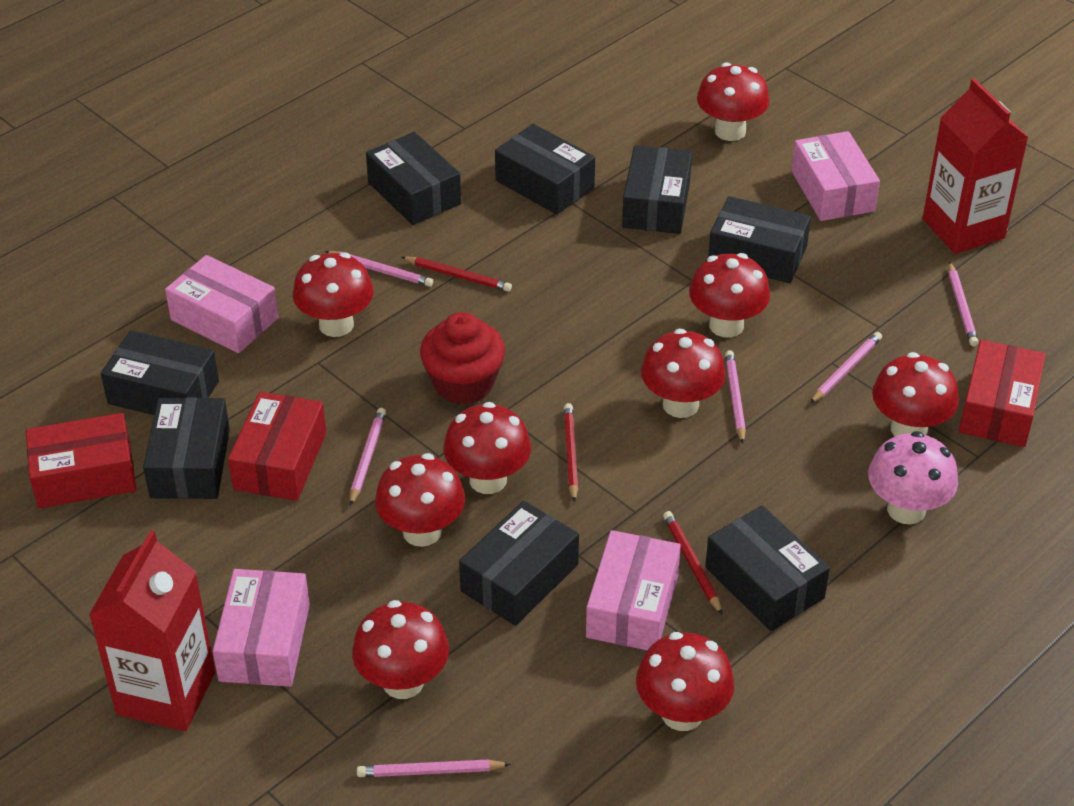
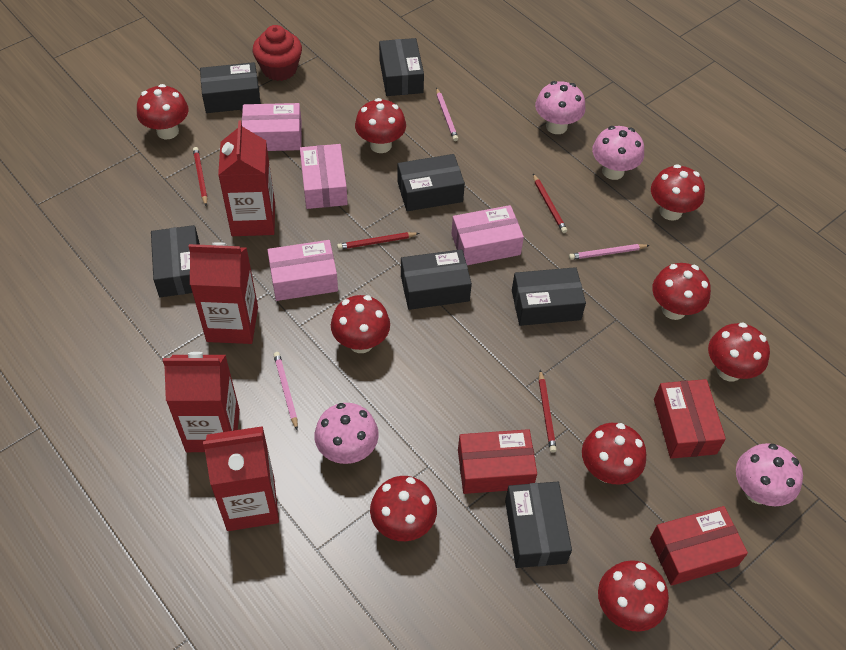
black box: [101,330,219,415] [143,397,230,499] [366,132,461,225] [459,501,579,626] [495,124,595,215] [622,145,692,234] [705,506,830,631] [708,196,811,283] = 8 -> [151,225,200,297] [200,62,261,113] [379,38,424,96] [397,154,465,211] [401,249,472,310] [505,482,572,568] [512,267,586,326] = 7
pink mushroom: [868,431,958,524] = 1 -> [315,403,379,464] [535,81,585,134] [592,126,644,180] [736,443,803,507] = 4
pink pencil: [325,251,433,287] [350,408,386,506] [357,759,511,777] [725,350,746,444] [810,332,882,404] [948,262,979,346] = 6 -> [274,352,298,430] [436,88,458,141] [569,244,650,260] = 3
red carton: [89,530,215,731] [922,78,1028,254] = 2 -> [163,352,240,452] [188,242,258,344] [203,426,279,531] [218,120,275,236] = 4
red pencil: [402,256,512,292] [564,403,578,502] [663,511,723,615] = 3 -> [193,147,208,206] [337,232,419,250] [533,174,567,233] [539,370,557,453] = 4

